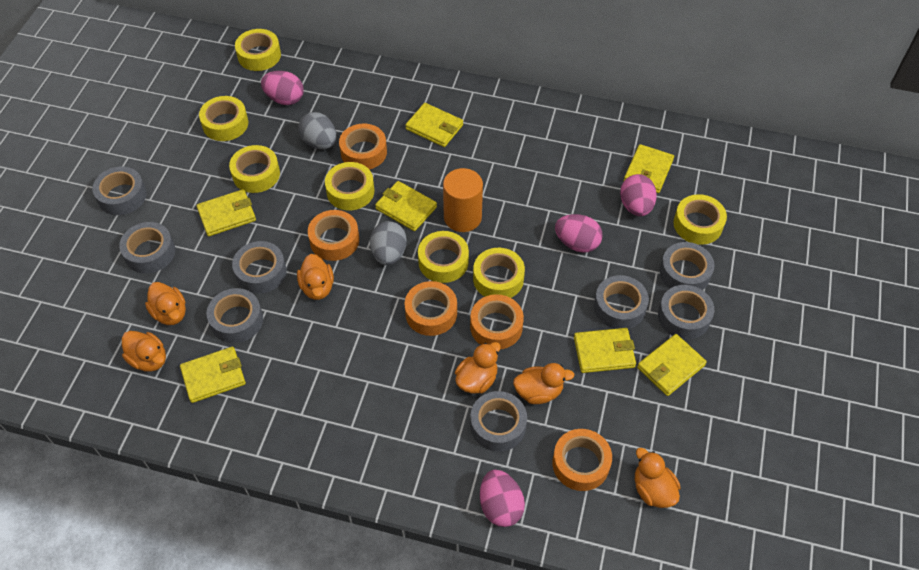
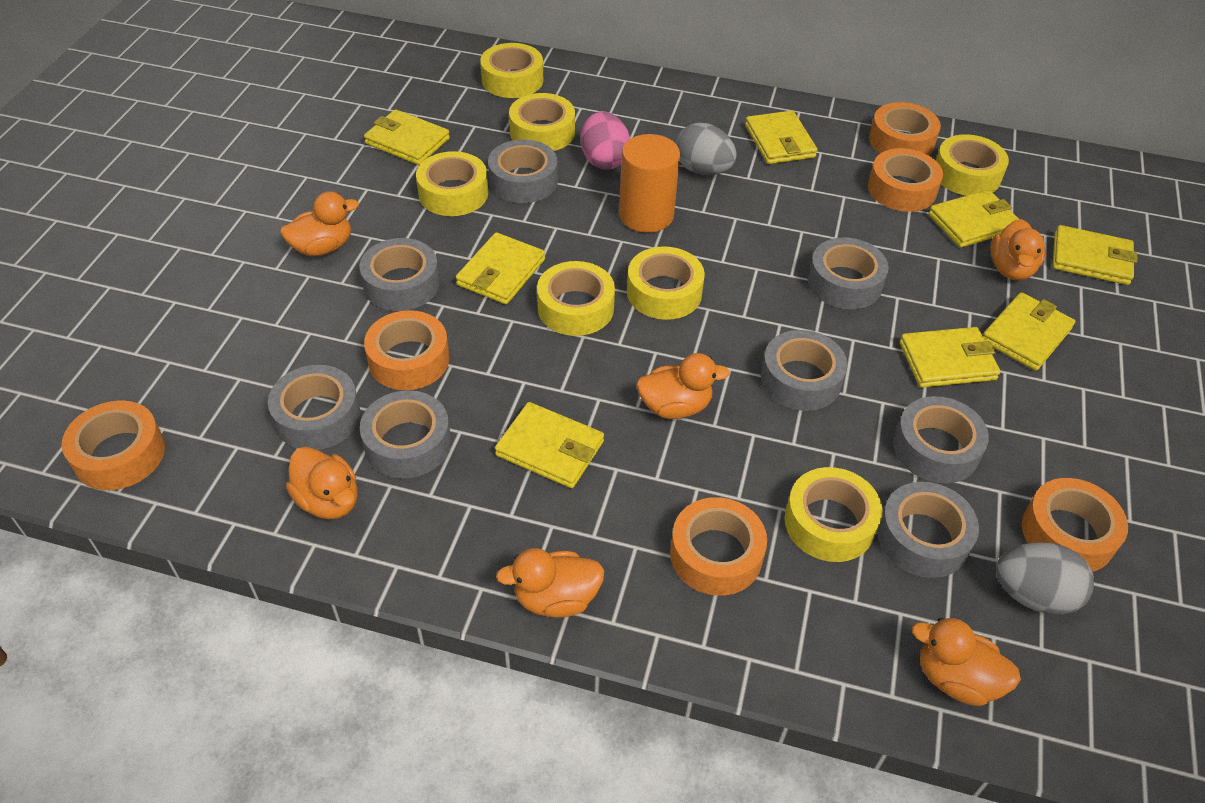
orange tape: [308,210,359,261] [339,124,387,170] [404,281,457,336] [470,294,524,349] [552,429,612,491] = 5 -> [62,401,165,490] [364,310,449,390] [670,497,767,596] [868,148,943,212] [869,102,941,156] [1022,478,1128,572] = 6
pink egg: [261,71,304,105] [480,470,525,527] [555,214,603,253] [620,174,657,216] = 4 -> [581,111,630,170] = 1
yellow wallet: [180,347,246,403] [196,189,256,236] [375,181,437,231] [405,103,463,147] [574,328,636,373] [624,144,674,193] [637,334,707,396] = 7 -> [364,109,450,165] [456,232,545,304] [495,402,604,488] [745,111,817,164] [900,327,1001,387] [929,190,1020,248] [983,292,1075,371] [1052,225,1137,285] = 8

